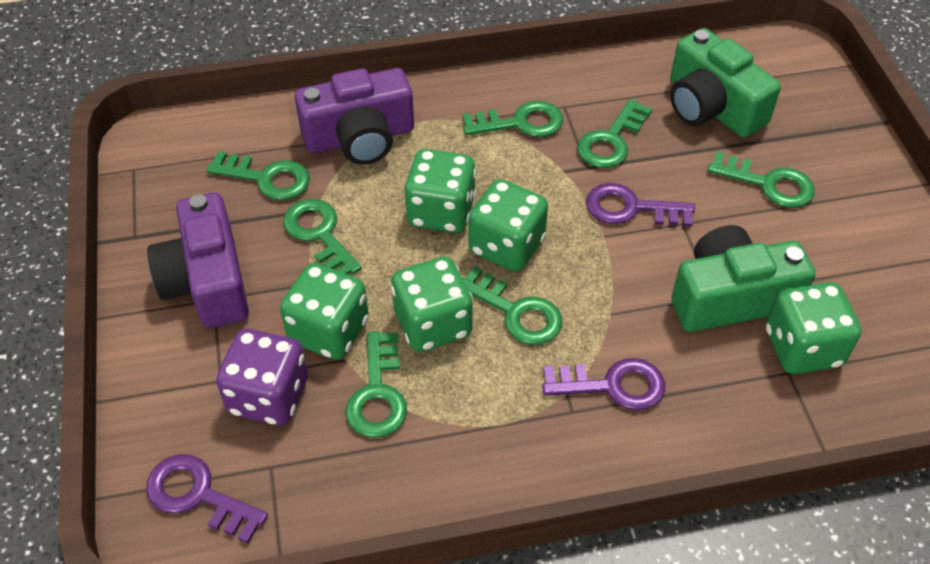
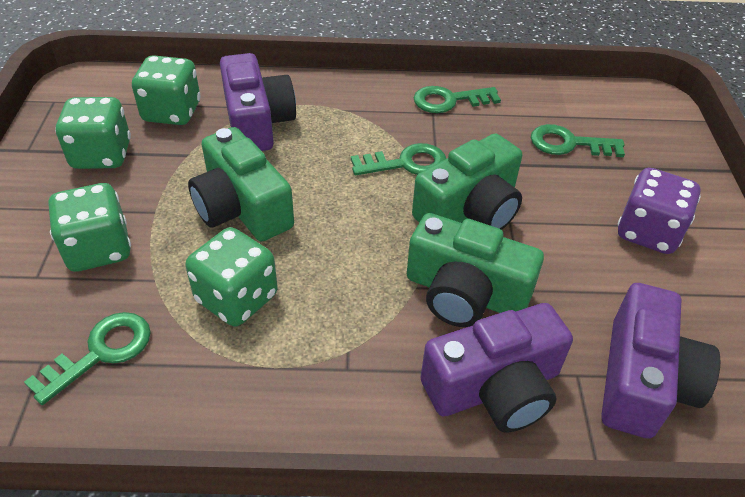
green camera: [670,28,781,138] [671,225,815,332] = 2 -> [188,127,294,241] [407,213,544,327] [412,133,522,230] = 3
green dice: [280,263,369,360] [391,257,473,352] [405,149,476,233] [468,179,548,271] [766,282,861,374] = 5 -> [49,183,131,272] [55,97,131,169] [132,55,201,125] [185,227,278,326] = 4
green key: [206,151,310,201] [283,199,362,275] [346,331,407,438] [462,101,563,137] [462,266,562,345] [577,99,652,168] [708,151,815,208] = 7 -> [24,312,151,405] [351,143,446,175] [414,86,501,113] [531,124,625,157] = 4
purple camera: [147,193,249,328] [295,68,414,165] = 2 -> [220,53,296,151] [421,303,573,433] [601,283,720,439] = 3
purple key: [146,454,268,543] [542,358,665,410] [586,183,695,227] = 3 -> none = 0

